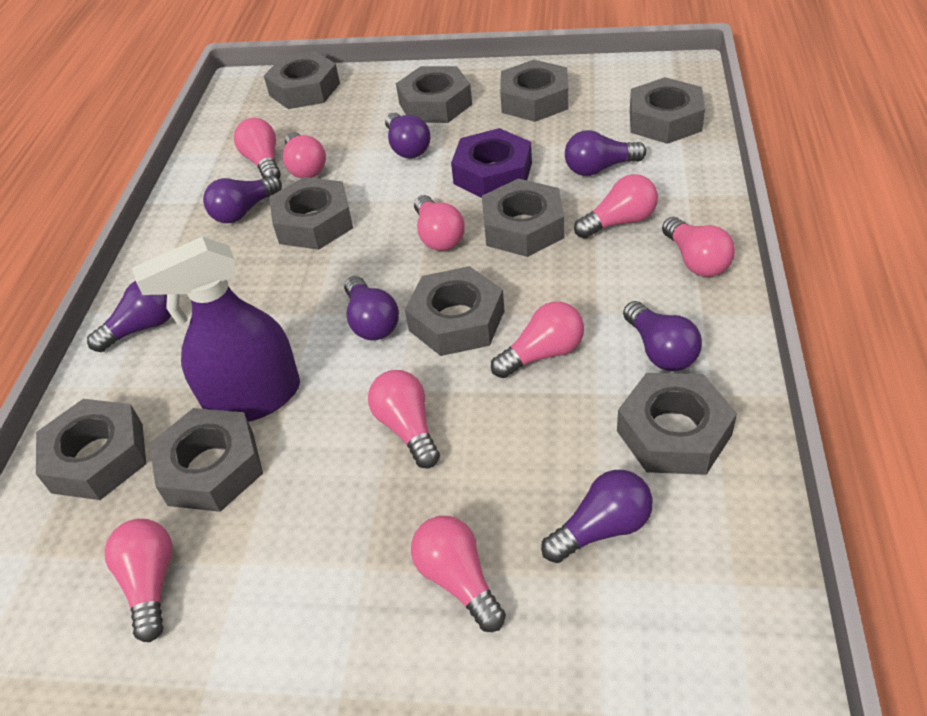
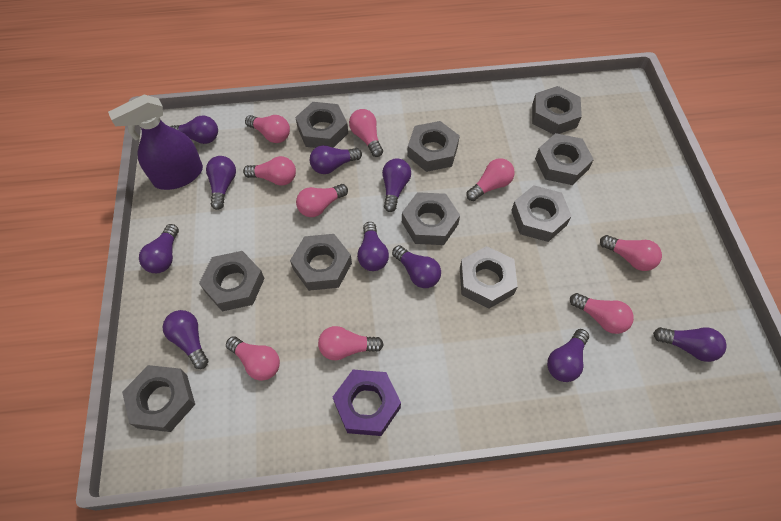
purple light bulb: [87,281,171,352] [203,176,282,223] [344,276,399,340] [385,113,430,158] [541,470,653,563] [565,130,646,176] [623,301,702,371] = 7 -> [139,224,179,273] [163,310,208,369] [170,116,218,144] [206,156,236,210] [310,145,362,174] [357,222,389,271] [382,158,411,212] [392,245,441,288] [547,329,589,382] [653,327,727,362] = 10

